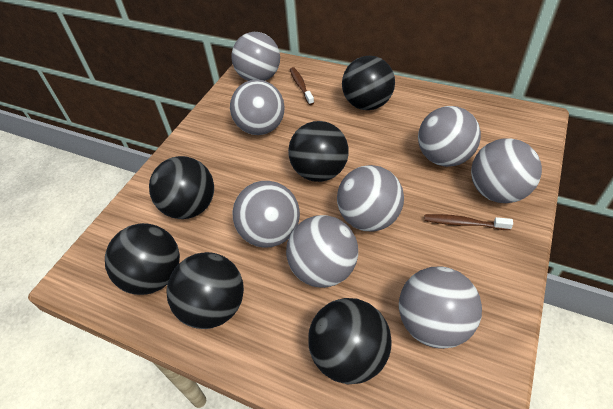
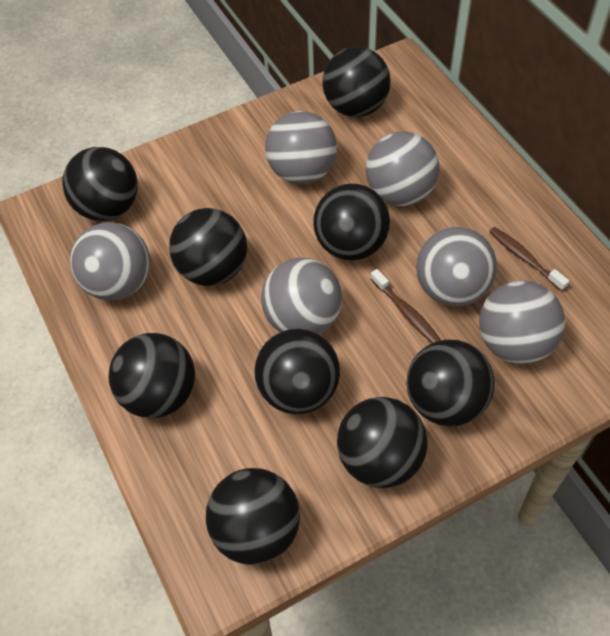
black ball: [105,223,180,295] [149,156,214,219] [167,252,244,329] [288,121,349,182] [308,298,392,384] [342,56,395,110] = 6 -> [62,147,138,221] [108,333,195,418] [169,208,247,286] [206,468,300,565] [254,329,340,414] [313,183,390,261] [322,47,391,117] [337,397,428,488] [407,340,495,427] = 9
grey ball: [230,80,285,135] [231,32,280,81] [232,181,300,248] [286,215,358,288] [337,165,404,232] [399,267,482,349] [418,106,481,167] [471,138,542,203] = 8 -> [70,222,150,300] [261,258,342,335] [265,111,337,184] [365,131,440,206] [416,227,497,307] [479,281,565,364] = 6

